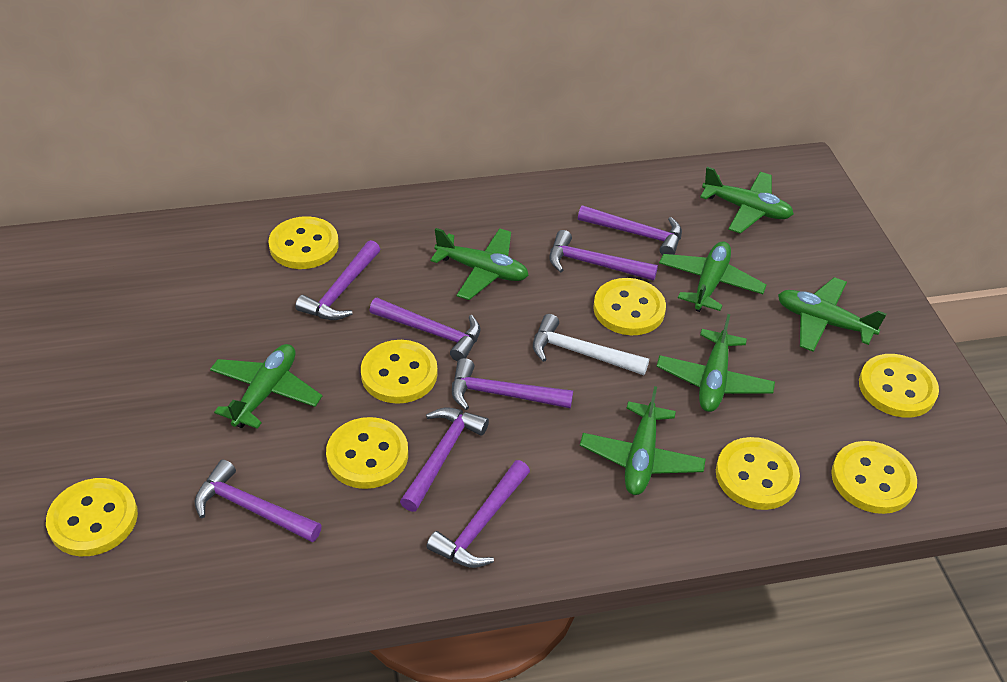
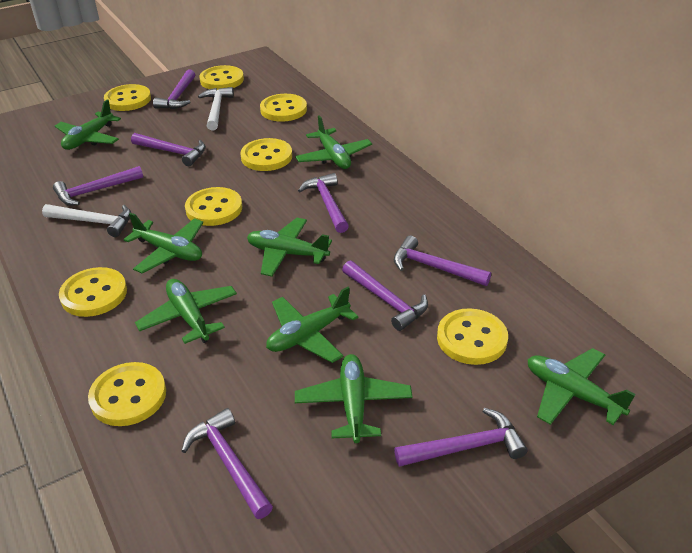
green plane: [210,344,322,429] [430,228,529,300] [580,386,706,495] [656,314,775,412] [659,241,767,312] [700,167,794,234] [778,277,887,352] = 7 -> [55,99,121,150] [124,212,203,274] [135,279,237,344] [247,218,332,277] [266,287,358,363] [295,115,372,169] [295,354,413,443] [528,348,636,425] = 8
white hammer: [533,314,649,375] = 1 -> [42,204,131,237] [198,87,234,130] = 2

